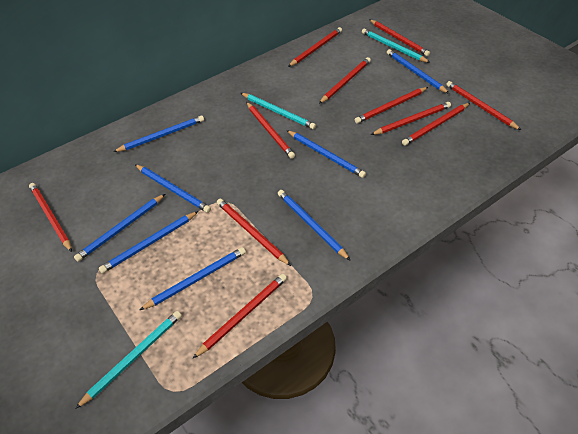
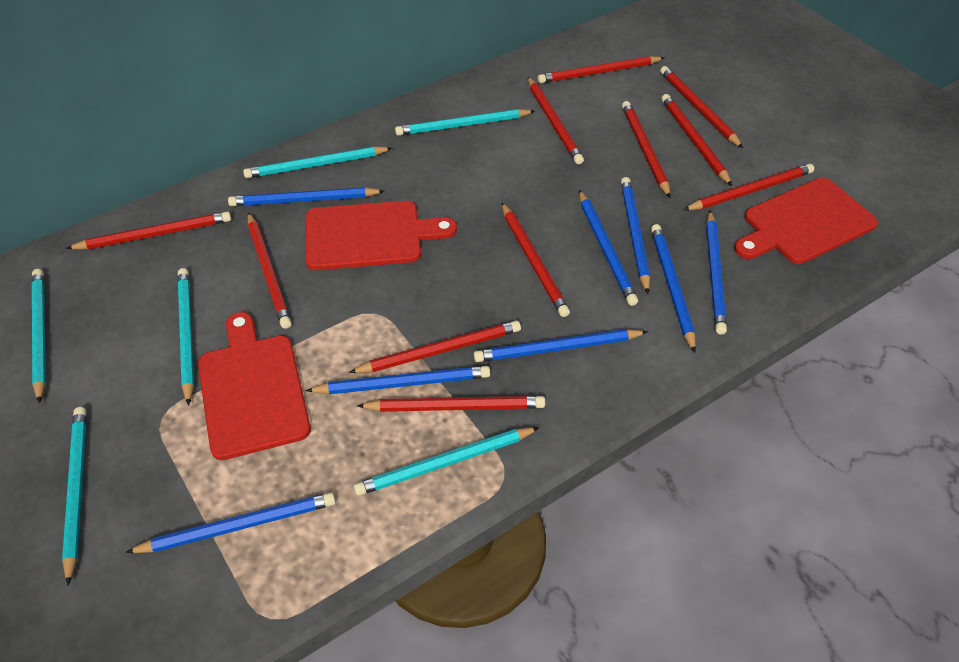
red cutting board: none = 0 -> [198,312,311,460] [305,201,457,270] [734,178,878,264] = 3
turquoise pencil: [75,311,182,409] [241,93,316,129] [362,28,430,63] = 3 -> [32,269,46,403] [62,407,86,585] [178,268,194,406] [243,147,392,178] [354,427,540,496] [395,109,535,136] = 6

